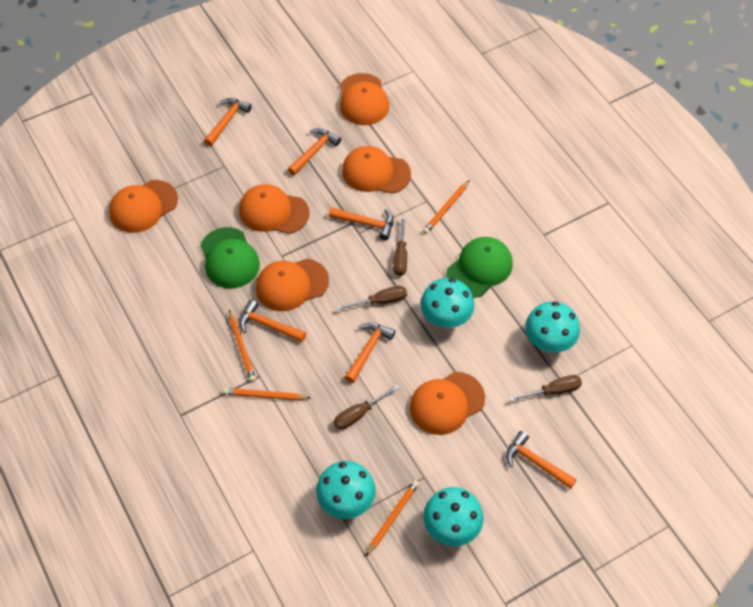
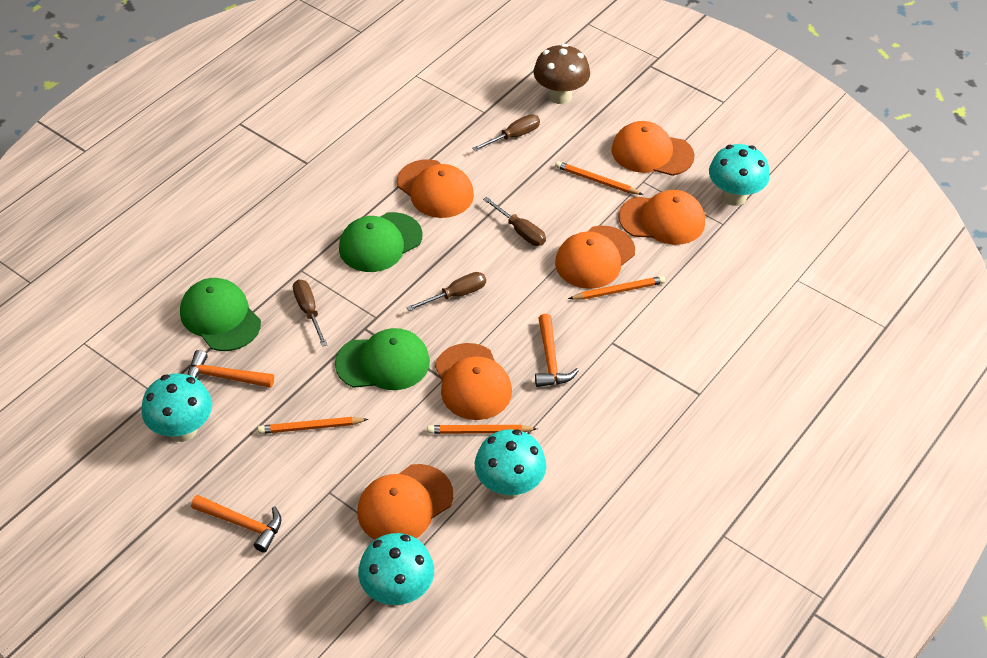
brown mushroom: none = 0 -> [534,44,590,104] = 1
green cap: [200,227,260,288] [446,237,513,298] = 2 -> [180,278,261,351] [335,328,430,390] [339,212,423,272] = 3
orange hammer: [204,98,252,146] [239,300,306,342] [288,128,341,175] [329,207,394,240] [345,322,395,383] [506,431,577,489] = 6 -> [187,350,274,388] [191,495,281,553] [535,314,579,387] = 3

